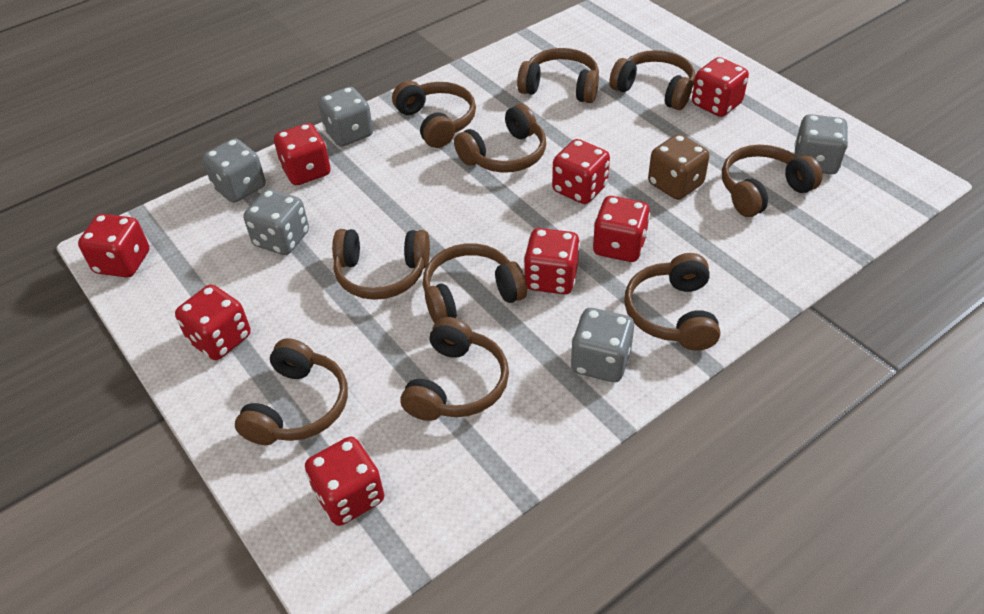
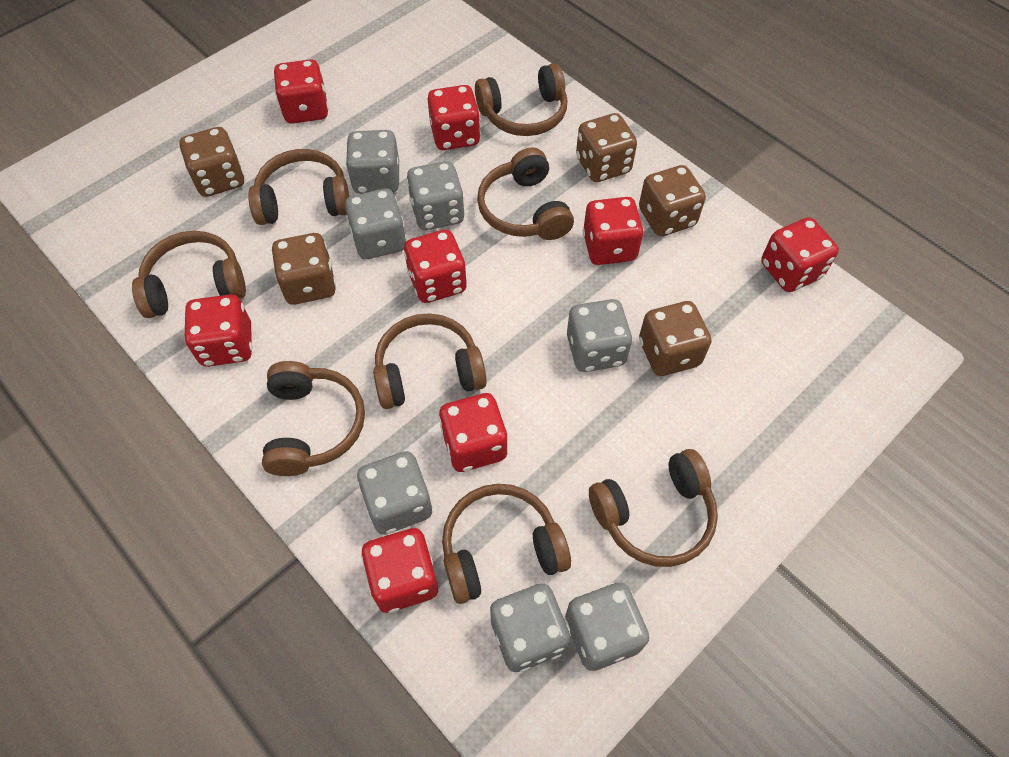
brown dice: [648,134,710,200] = 1 -> [180,127,244,197] [272,233,336,305] [576,113,637,182] [639,165,706,236] [639,301,711,376] = 5
brown headphones: [235,338,348,445] [332,229,430,300] [392,81,476,148] [401,317,509,421] [423,243,527,323] [454,104,546,173] [517,48,599,103] [609,50,695,110] [624,253,720,351] [722,145,823,217] = 10 -> [132,231,246,318] [248,149,349,225] [262,361,365,476] [373,313,487,409] [442,484,571,604] [475,63,567,136] [477,147,574,240] [589,449,718,567] = 8
grey dice: [202,138,265,203] [244,189,309,255] [318,87,373,147] [571,308,634,382] [794,114,848,174] = 5 -> [345,189,406,259] [346,130,399,194] [357,451,432,535] [406,161,465,230] [490,584,570,672] [565,583,649,671] [567,299,633,372] = 7

